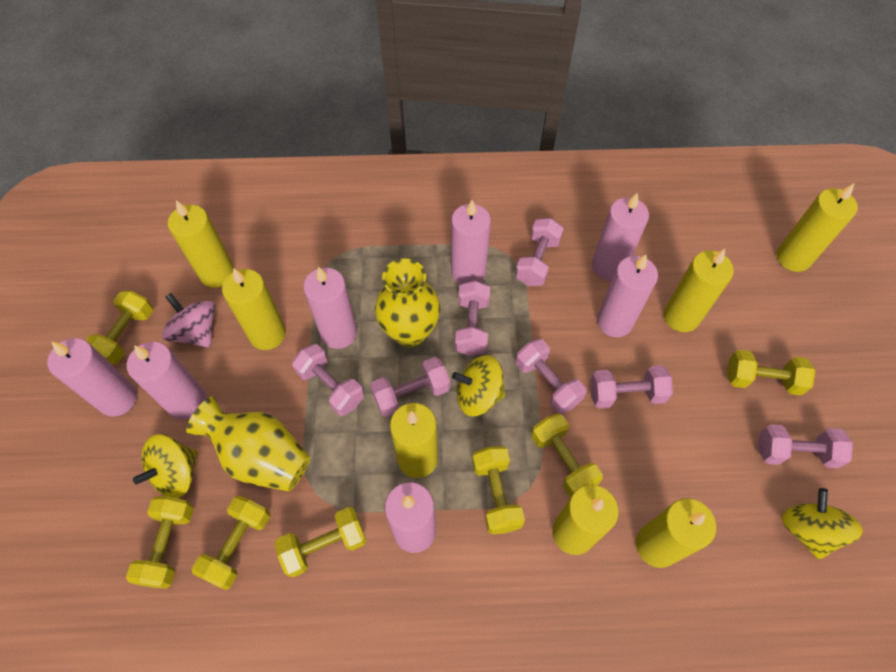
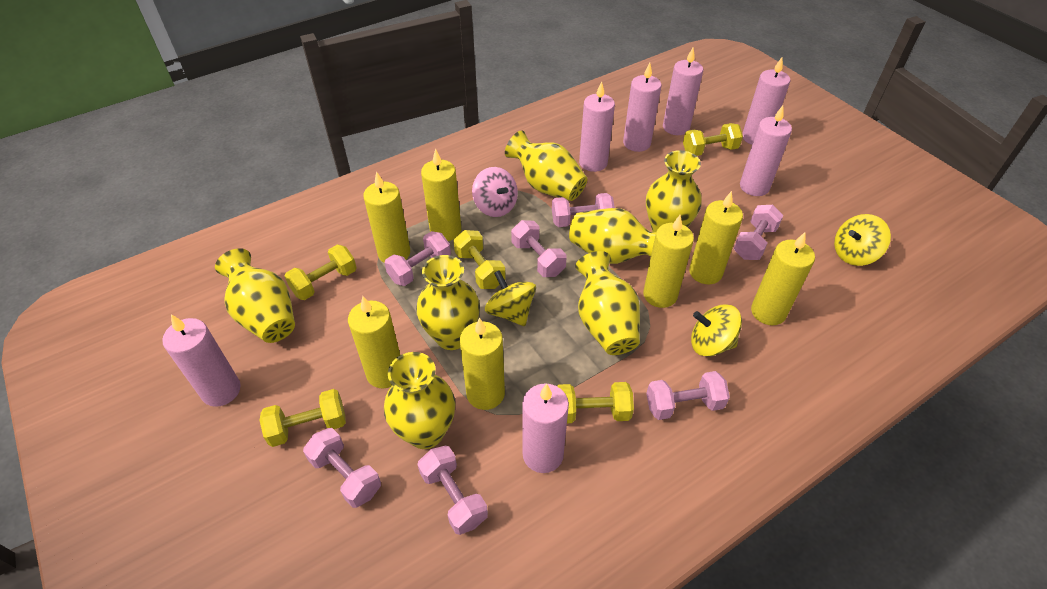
yellow dumbbell: [85,291,154,365] [126,496,194,589] [192,496,270,590] [275,507,367,577] [472,446,525,535] [531,414,603,497] [727,350,815,395] = 7 -> [260,389,346,447] [285,244,357,300] [454,230,506,289] [557,382,634,423] [683,123,743,156] = 5
yellow vase: [186,397,310,492] [375,258,440,347] = 2 -> [215,248,295,343] [384,352,455,449] [416,255,480,350] [505,130,587,201] [569,208,656,264] [575,251,640,355] [646,150,702,232] = 7

